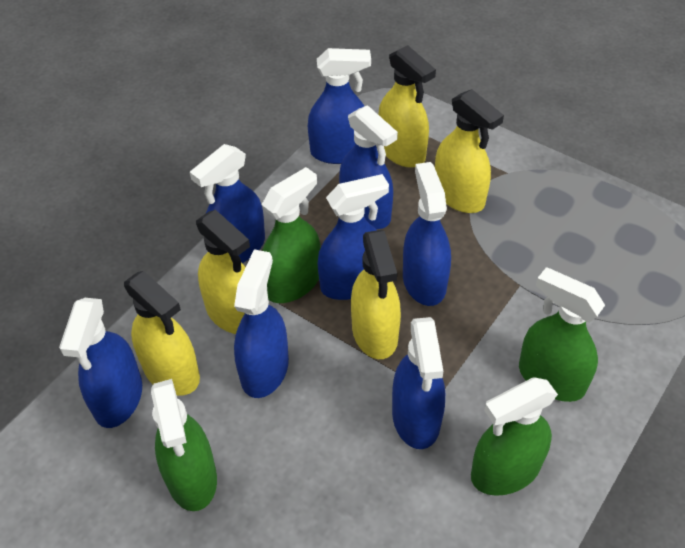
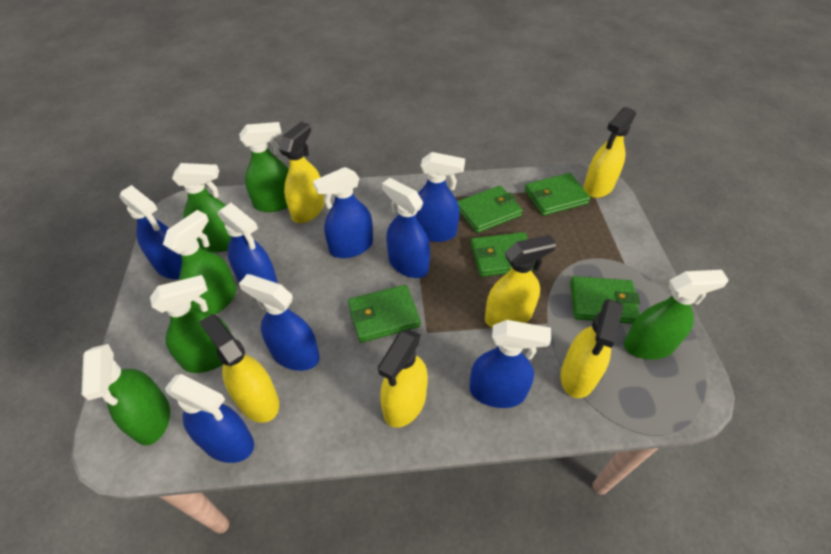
green spray bottle: [151,379,217,511] [262,167,321,303] [471,377,558,496] [519,267,605,402] = 4 -> [82,344,170,445] [150,275,231,373] [163,210,236,315] [172,163,231,252] [239,122,289,212] [624,270,729,360] = 6
green wallet: none = 0 -> [348,285,421,343] [457,186,523,233] [471,232,536,277] [524,173,590,216] [570,276,640,324] = 5
yellow spray bottle: [124,271,200,396] [196,210,250,334] [351,230,401,359] [378,45,436,168] [435,89,504,213] = 5 -> [200,314,279,423] [279,122,325,223] [378,329,428,428] [485,235,557,328] [560,299,624,398] [583,107,636,198] = 6

